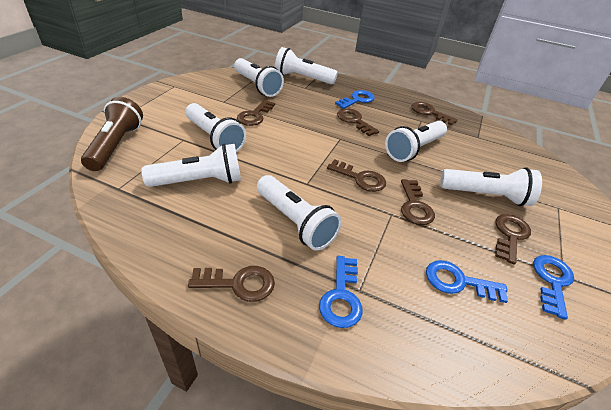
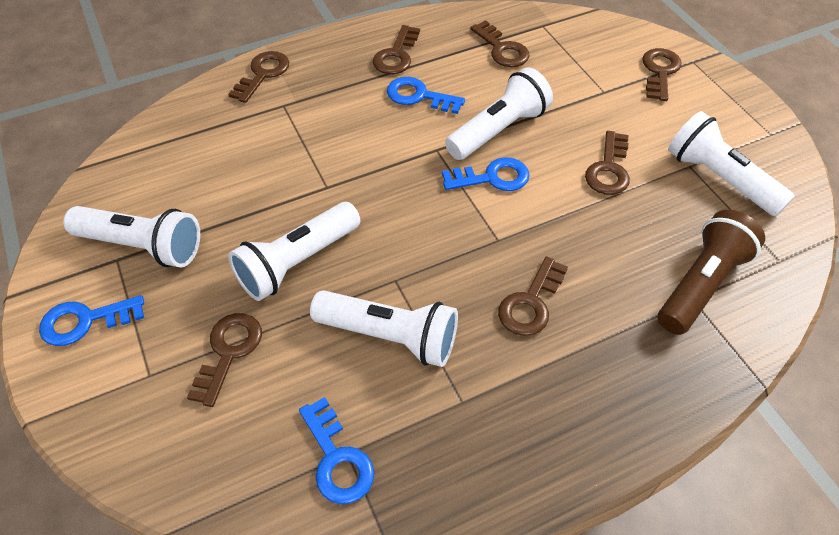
white flashlight: [141,144,241,187] [185,103,246,152] [234,58,284,97] [257,175,342,251] [275,47,338,85] [385,121,447,162] [440,167,542,206] = 7 -> [63,206,200,267] [228,202,360,301] [310,290,458,367] [445,67,553,160] [668,111,795,216] = 5

